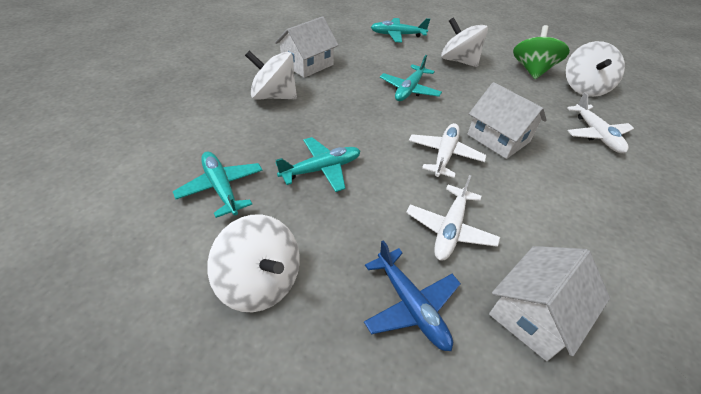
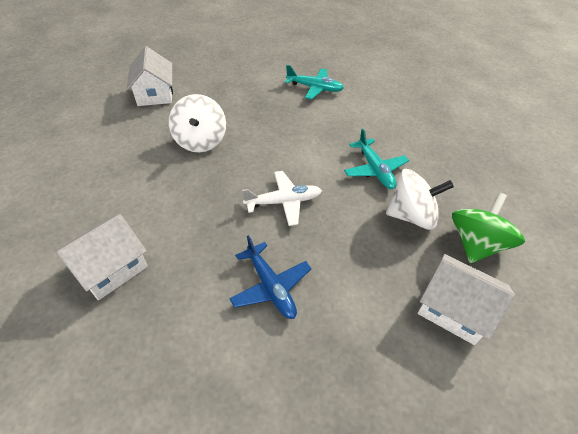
turquoise plane: [172,151,263,218] [275,137,360,192] [371,18,430,43] [380,55,442,101] = 4 -> [285,65,344,100] [344,129,409,189] = 2
white plane: [406,175,500,261] [409,123,486,178] [567,92,634,153] = 3 -> [242,171,322,226] = 1
white spinning top: [207,214,300,312] [245,51,297,99] [441,17,488,67] [566,41,625,97] = 4 -> [169,94,226,152] [386,169,454,230] = 2

